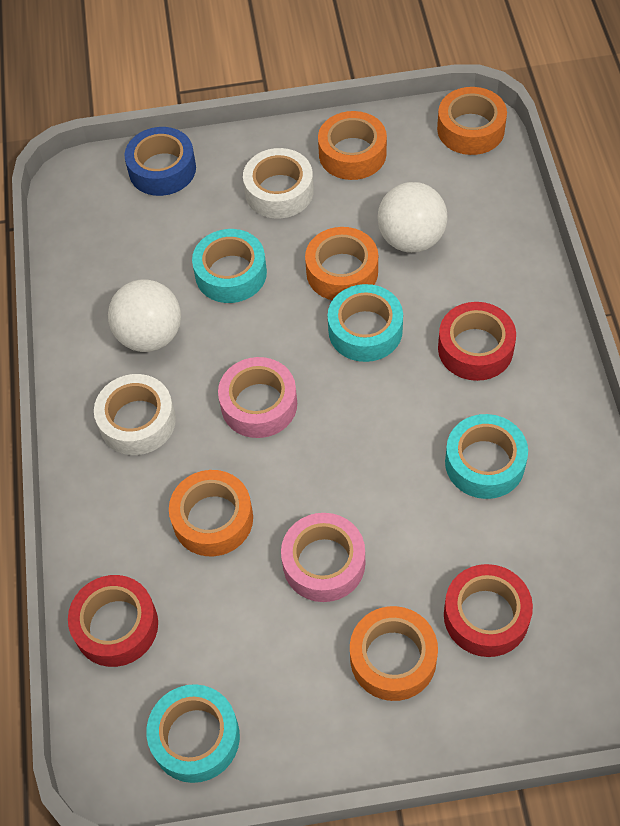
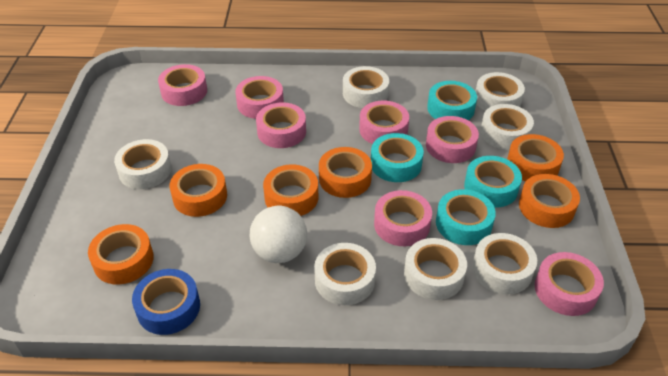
orange tape: [169,470,253,556] [305,227,378,300] [318,111,387,180] [350,606,438,701] [437,87,507,155] = 5 -> [88,224,154,285] [170,164,227,217] [263,164,318,216] [319,147,372,198] [507,134,564,182] [519,174,580,228] = 6
pink tape: [218,357,297,438] [281,513,365,602] = 2 -> [158,64,207,106] [235,76,284,119] [256,102,306,148] [359,101,409,144] [374,190,432,246] [426,116,479,163] [535,252,604,316] = 7
red tape: [68,575,158,667] [438,302,516,381] [444,564,533,657] = 3 -> none = 0
white ball: [108,280,181,352] [377,182,448,253] = 2 -> [250,206,307,263] = 1
white tape: [94,374,176,455] [243,148,314,218] = 2 -> [114,139,172,189] [314,243,376,305] [343,66,389,108] [404,238,467,300] [472,233,537,294] [475,72,525,111] [481,104,534,150] = 7

